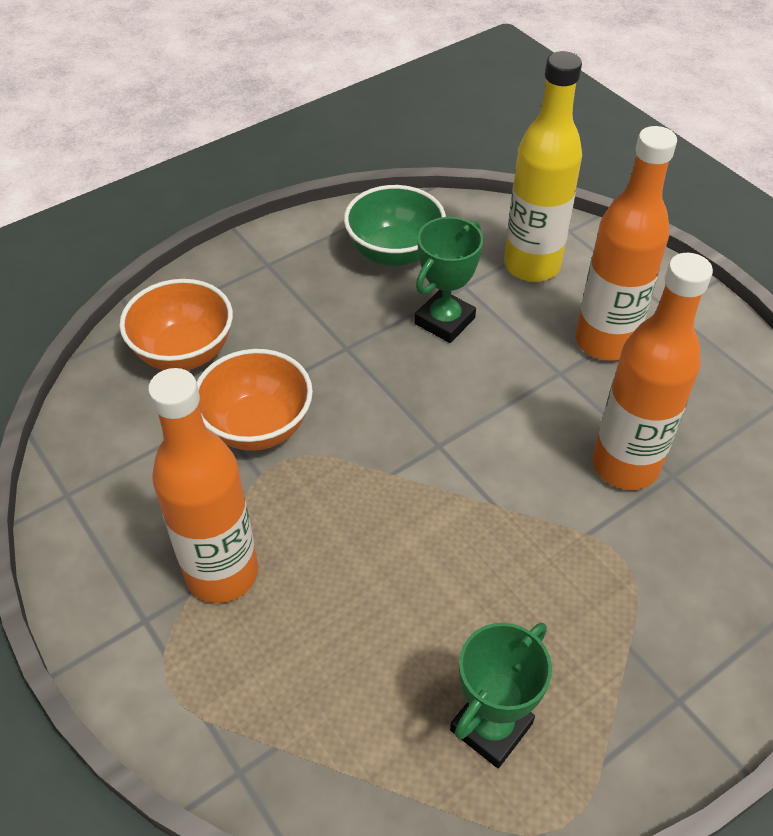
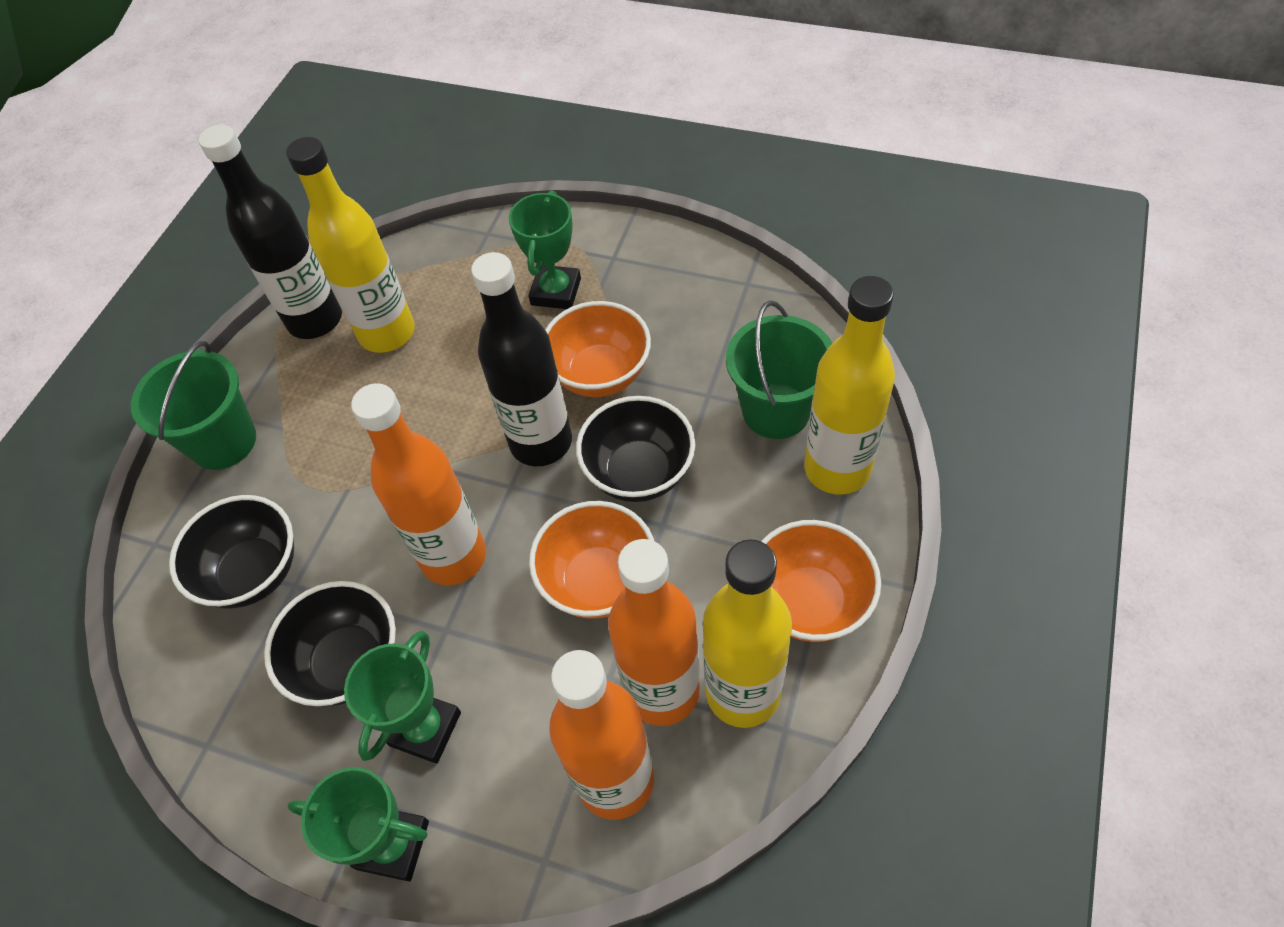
black bottle: none = 0 -> [199,125,342,339] [471,252,572,466] = 2
black bowl: none = 0 -> [169,495,294,609] [264,581,396,706] [576,396,695,502] = 3
green bowl: [344,185,446,266] = 1 -> none = 0
green bucket: none = 0 -> [131,341,256,470] [726,300,832,439] = 2
green trophy: [415,217,483,343] [450,623,552,768] = 2 -> [288,767,429,882] [344,631,461,764] [509,191,581,309] = 3
orange bowl: [119,279,233,370] [197,349,313,451] = 2 -> [529,501,654,619] [545,301,651,397] [761,520,881,642] = 3
yellow bottle: [504,51,582,282] = 1 -> [286,137,415,353] [703,539,792,728] [804,276,895,494] = 3

